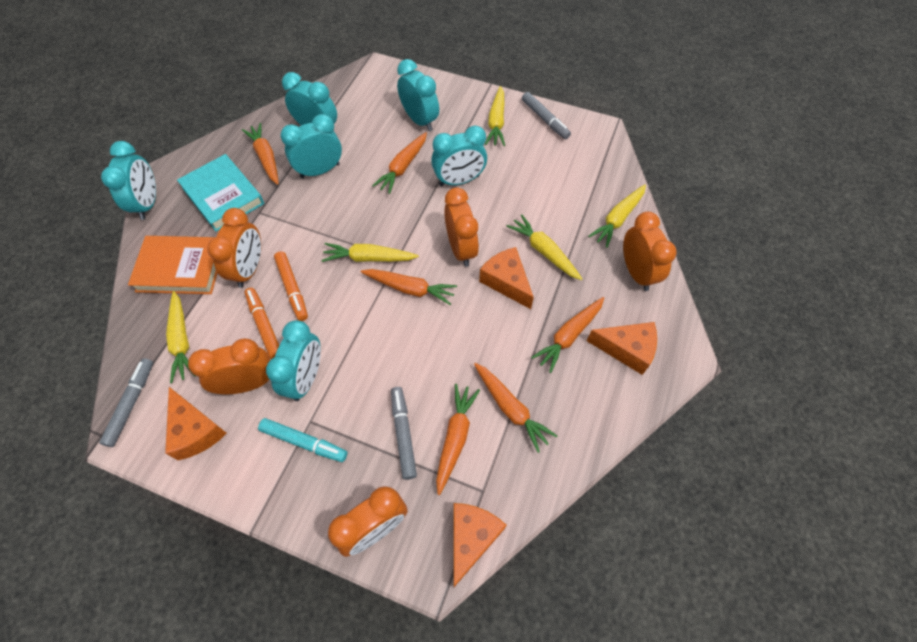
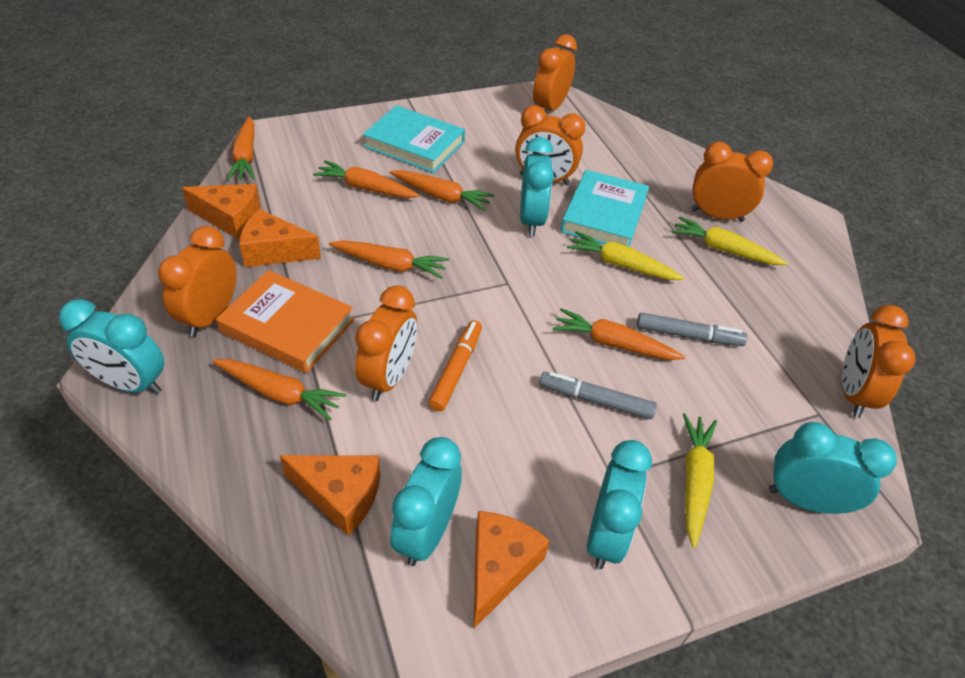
grey marker: [99,358,153,447] [391,387,417,480] [522,92,571,139] = 3 -> [539,372,657,419] [637,312,747,346] = 2
orange clock: [188,338,270,394] [207,208,261,288] [328,486,408,557] [444,187,479,267] [623,211,676,291] = 5 -> [158,226,236,337] [355,285,417,401] [515,105,585,185] [533,34,577,112] [692,142,773,222] [842,305,915,418] = 6
orange marker: [244,288,279,359] [274,251,308,321] = 2 -> [429,320,482,412] = 1
turquoise book: [177,154,264,232] = 1 -> [363,105,465,173] [561,170,649,247] = 2
turquoise clock: [101,141,156,220] [266,320,321,401] [280,114,342,178] [282,72,337,125] [397,59,439,131] [431,125,487,186] = 6 -> [59,299,164,394] [390,437,462,566] [520,137,554,236] [587,440,652,569] [769,422,897,514] = 5
turquoise marker: [258,418,347,462] = 1 -> none = 0
yellow carrot: [166,291,196,383] [321,243,419,262] [485,86,505,146] [507,214,582,280] [588,184,646,248] = 5 -> [567,231,685,280] [671,216,788,265] [683,413,717,548] = 3

